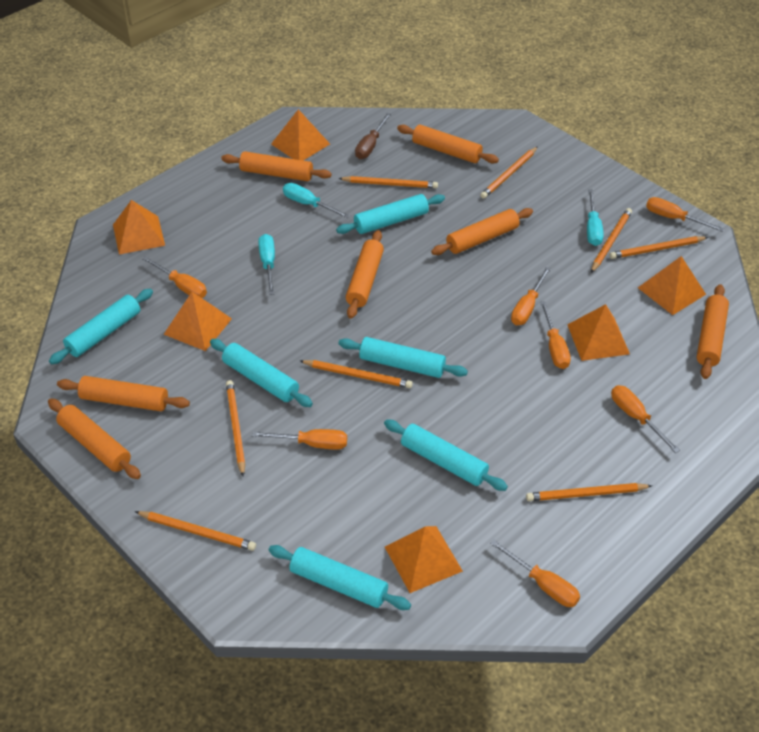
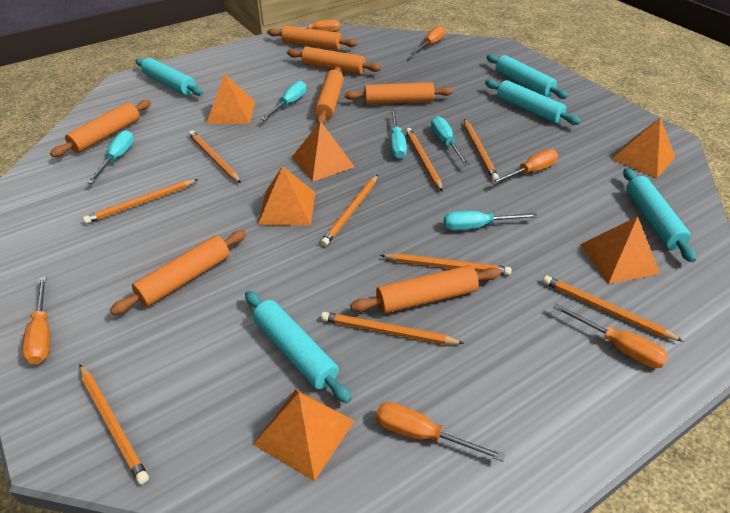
brown screwdriver: [355,113,391,159] = 1 -> none = 0
orange pencil: [135,511,256,551] [226,380,245,477] [300,360,413,388] [338,176,438,188] [480,147,538,199] [526,483,652,501] [591,208,632,273] [610,236,708,259] = 8 -> [80,365,149,485] [83,179,198,224] [189,131,241,183] [321,175,378,246] [321,312,464,345] [380,253,512,275] [406,128,443,192] [464,119,499,180] [543,275,684,342] = 9
orange screwdriver: [142,256,207,298] [252,429,347,450] [490,539,580,607] [511,267,551,325] [540,301,571,369] [611,385,680,453] [646,197,724,232] = 7 -> [22,277,50,364] [278,20,340,32] [376,402,505,462] [410,26,445,55] [491,149,558,185] [553,303,668,368] = 6
turquoise rolling pin: [49,288,153,365] [210,339,313,407] [269,545,411,610] [336,194,445,234] [338,337,468,378] [384,420,508,491] = 6 -> [136,58,203,96] [245,291,352,403] [485,79,581,125] [486,54,569,99] [623,168,696,262] = 5
turquoise screwdriver: [258,234,275,295] [283,183,350,218] [587,189,604,246] = 3 -> [87,130,134,184] [261,81,306,121] [390,110,407,159] [431,116,469,165] [444,211,538,230] = 5

